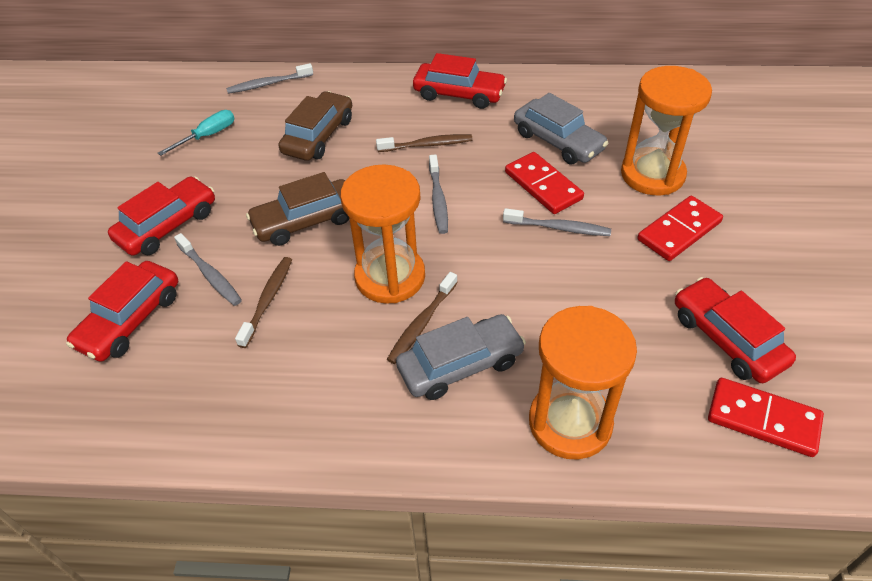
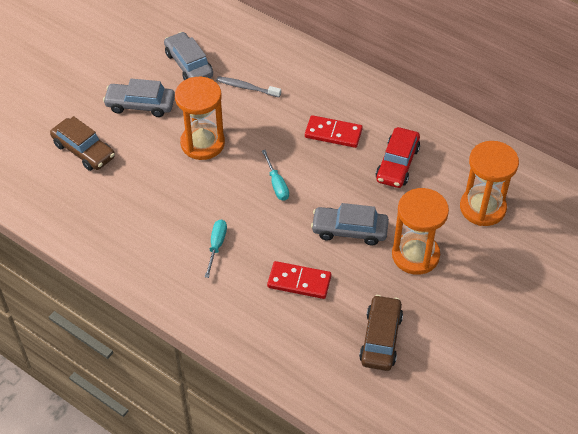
brown toothbrush: [235,257,292,348] [376,134,473,152] [387,272,458,364] = 3 -> none = 0
grey car: [396,314,526,400] [514,93,608,164] = 2 -> [103,79,175,117] [164,32,213,80] [311,203,389,246] = 3
grey toothbrush: [174,233,242,306] [226,63,313,94] [429,154,448,234] [503,208,611,236] = 4 -> [216,76,281,97] = 1
red car: [66,261,178,362] [108,176,215,256] [413,53,507,109] [675,277,796,383] = 4 -> [376,127,420,188] = 1
red domino: [505,152,584,214] [637,196,723,261] [708,378,824,457] = 3 -> [267,261,332,299] [305,115,363,148] = 2
turquoise screwdriver: [158,110,235,156] = 1 -> [205,219,227,278] [262,150,289,201] = 2

